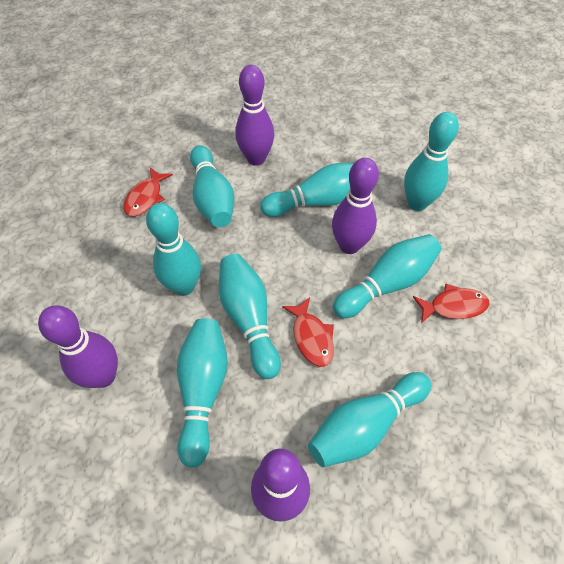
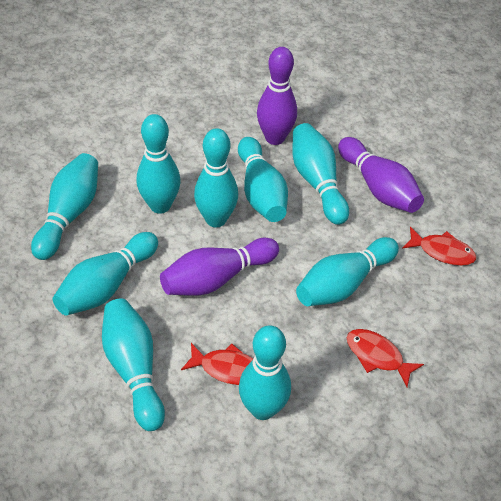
purple bowling pin: [38,305,118,388] [235,65,274,166] [251,449,310,522] [332,158,379,254] = 4 -> [160,238,279,296] [257,47,297,145] [338,137,424,213] = 3
turquoise bowling pin: [146,203,201,296] [177,318,228,468] [190,145,234,227] [219,254,281,379] [260,163,354,217] [308,372,431,467] [333,234,441,318] [404,112,459,211] = 8 -> [31,153,98,260] [53,232,158,316] [102,299,165,431] [137,114,180,214] [194,128,238,227] [238,137,288,222] [239,325,291,420] [292,123,349,225] [296,237,399,306] = 9

